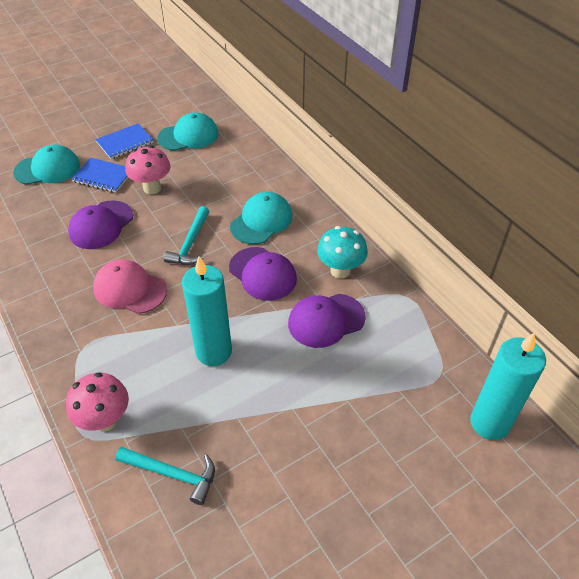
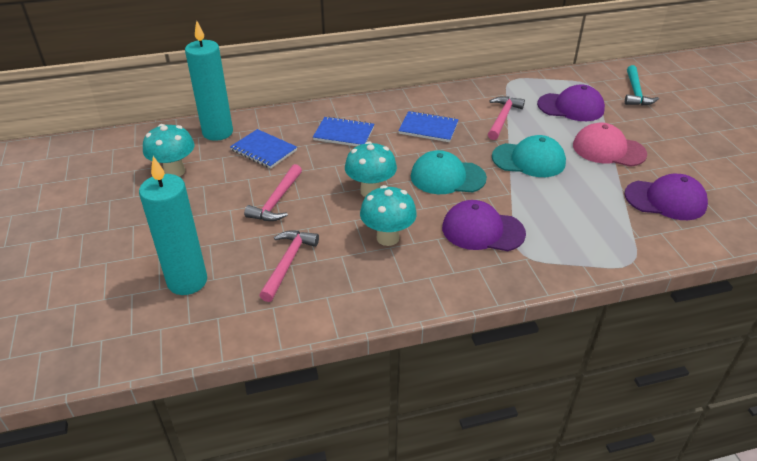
blue notebook: [72,158,128,193] [95,123,154,159] = 2 -> [230,129,297,169] [313,116,374,146] [398,111,459,142] = 3
pink hammer: none = 0 -> [244,164,302,221] [259,231,319,302] [488,96,525,140] = 3
pink mushroom: [66,372,129,432] [125,146,171,194] = 2 -> none = 0
turquoise cap: [13,145,80,185] [157,112,219,151] [230,192,292,244] = 3 -> [411,150,487,194] [492,135,566,177] = 2
turquoise hammer: [115,447,215,505] [164,206,209,265] = 2 -> [625,65,659,106] = 1
turquoise mushroom: [317,226,368,279] = 1 -> [143,124,195,177] [345,141,397,197] [360,185,417,246] = 3

